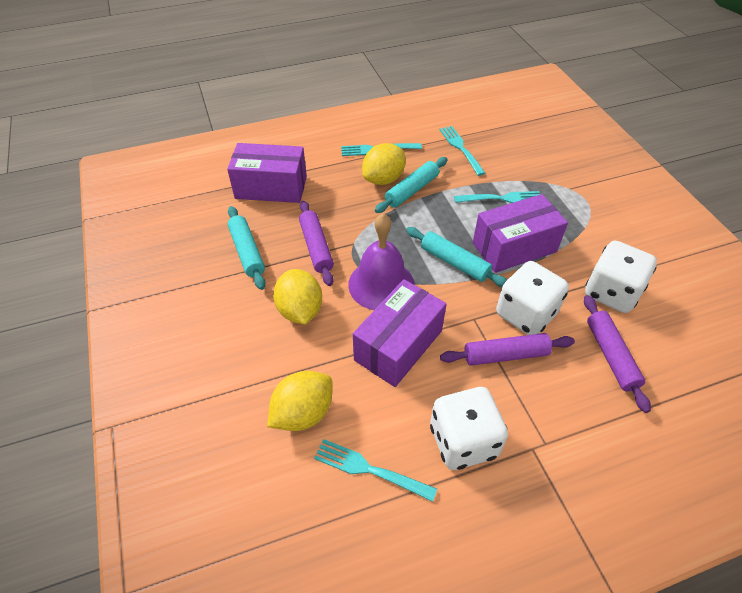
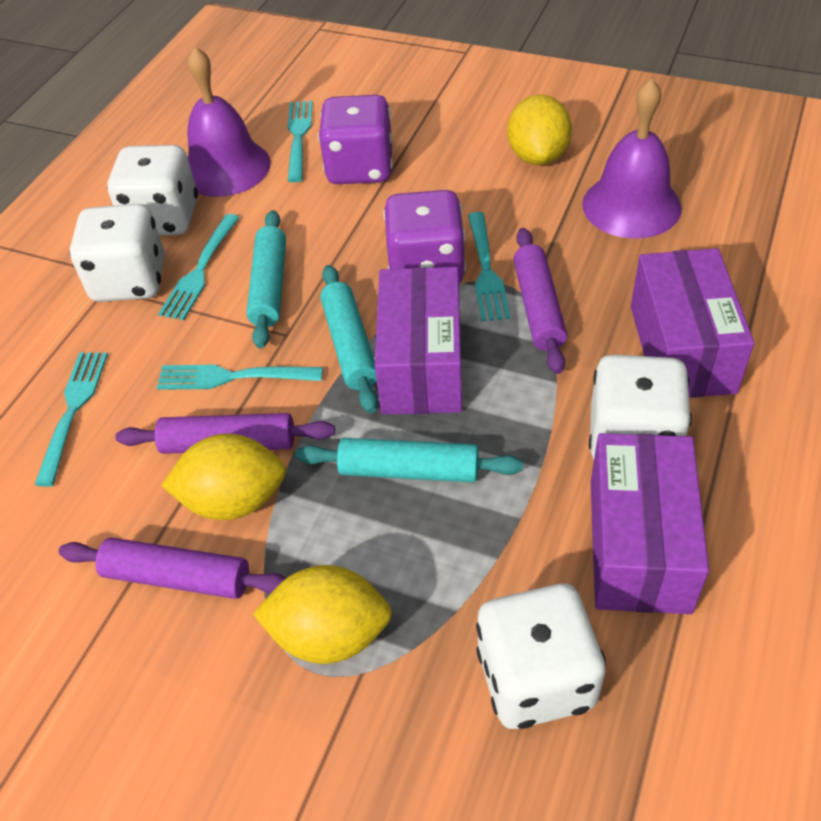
purple bell: [348,213,414,310] = 1 -> [187,46,271,197] [582,78,682,238] = 2
purple dice: none = 0 -> [318,95,393,184] [383,190,466,283] = 2
turquoise fork: [314,439,437,502] [341,143,422,156] [439,126,485,176] [454,191,540,203] = 4 -> [35,352,108,487] [157,365,323,390] [158,214,240,320] [287,101,312,182] [468,212,510,322] = 5
white dice: [430,387,508,470] [496,261,569,335] [585,241,657,313] = 3 -> [70,204,165,302] [107,145,198,235] [476,584,606,729] [589,354,692,460] = 4

